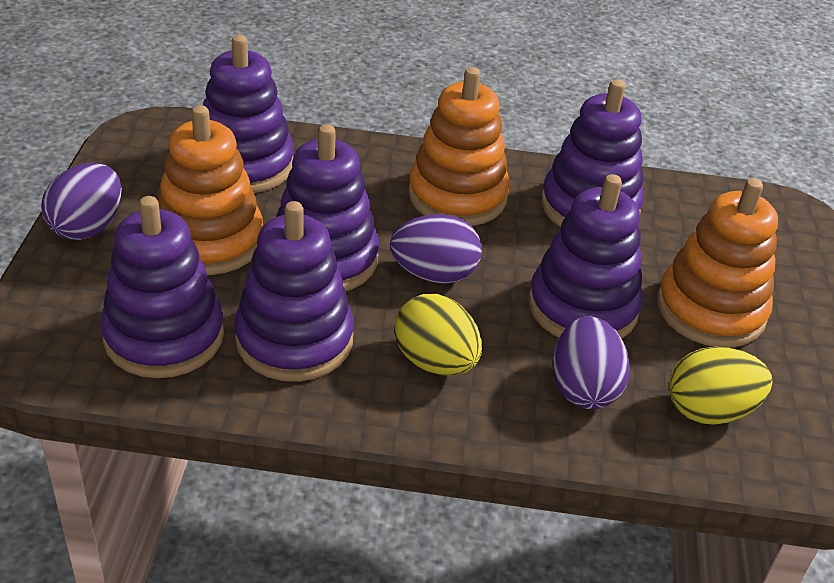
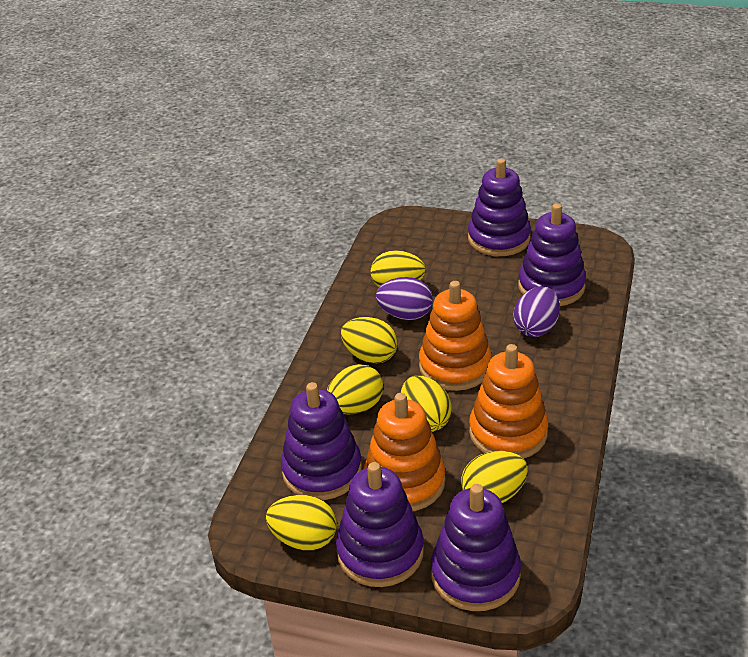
purple egg: [41,163,122,240] [390,214,482,283] [552,316,630,409] = 3 -> [376,277,433,320] [513,286,560,337] = 2
purple stacking toy: [100,196,224,378] [203,35,294,193] [234,201,354,382] [276,124,379,291] [528,174,643,339] [541,79,644,227] = 6 -> [281,382,362,500] [336,462,424,587] [431,484,521,611] [468,158,531,256] [518,203,586,306] = 5
yellow egg: [395,294,482,375] [668,347,772,425] = 2 -> [266,495,337,551] [327,364,383,414] [341,317,398,364] [371,250,426,287] [401,376,452,432] [461,451,528,503] = 6

